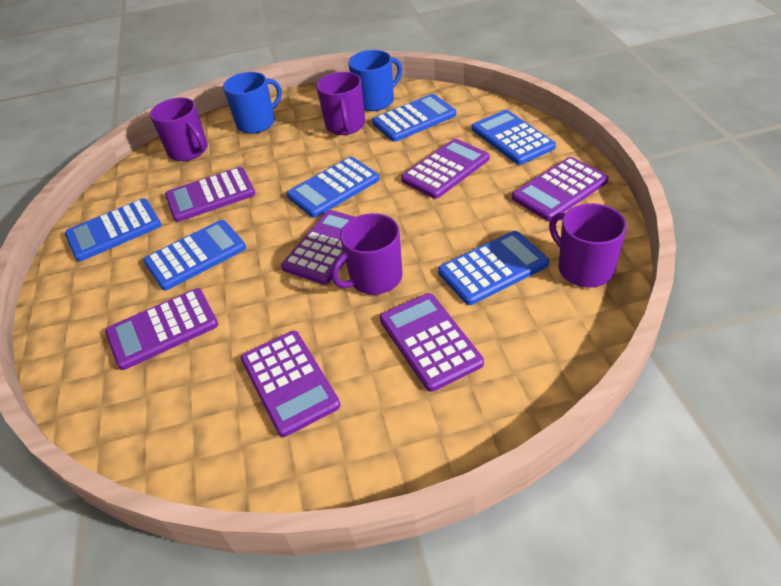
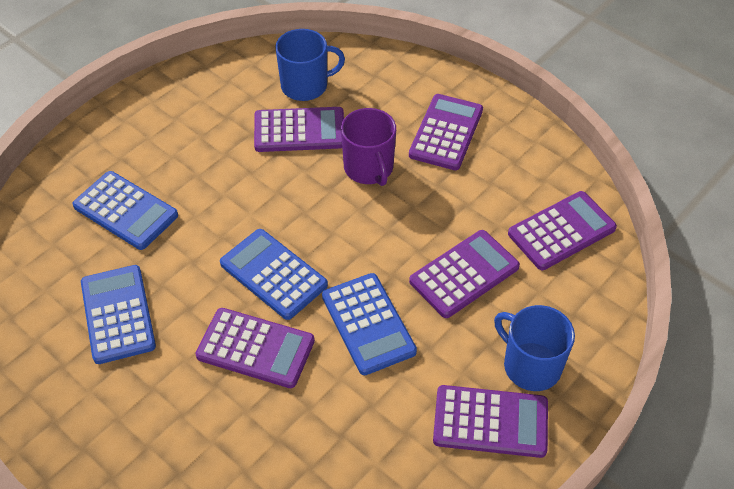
blue calculator: [65,198,161,261] [143,220,246,290] [287,157,379,217] [372,94,456,142] [438,231,549,305] [472,110,556,165] = 6 -> [72,171,178,250] [81,265,156,364] [220,229,328,320] [322,273,417,375] = 4
purple calculator: [105,288,218,370] [165,167,255,222] [241,331,340,437] [281,210,355,285] [380,293,484,392] [401,139,489,199] [512,157,608,221] = 7 -> [195,308,315,388] [254,107,344,152] [409,94,483,170] [409,230,520,318] [433,385,548,458] [508,191,617,270] = 6
purple mug: [150,98,208,161] [316,72,365,135] [332,213,402,295] [549,203,627,287] = 4 -> [341,108,396,186] = 1

